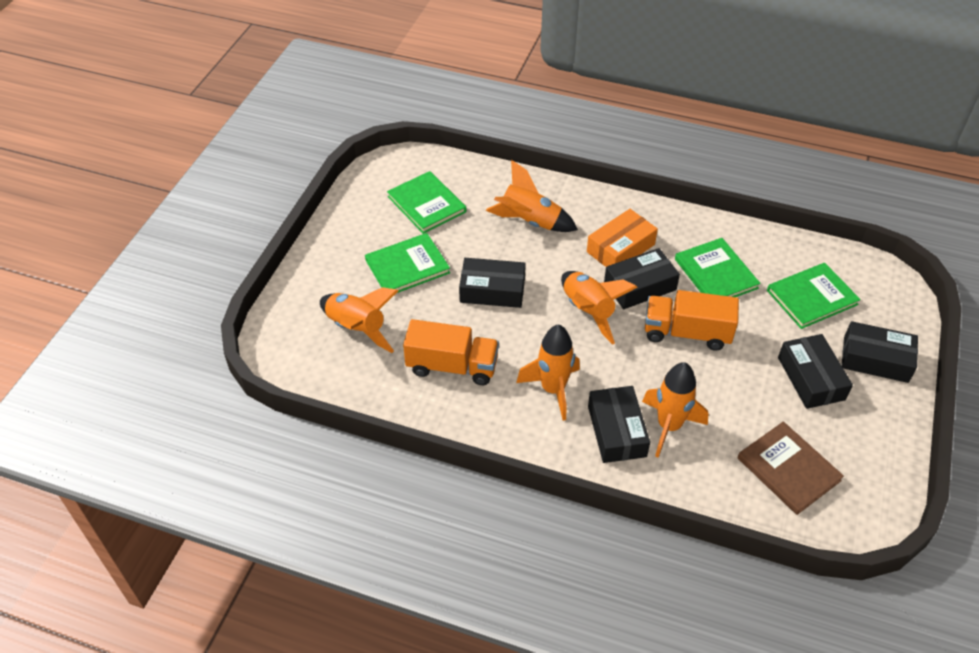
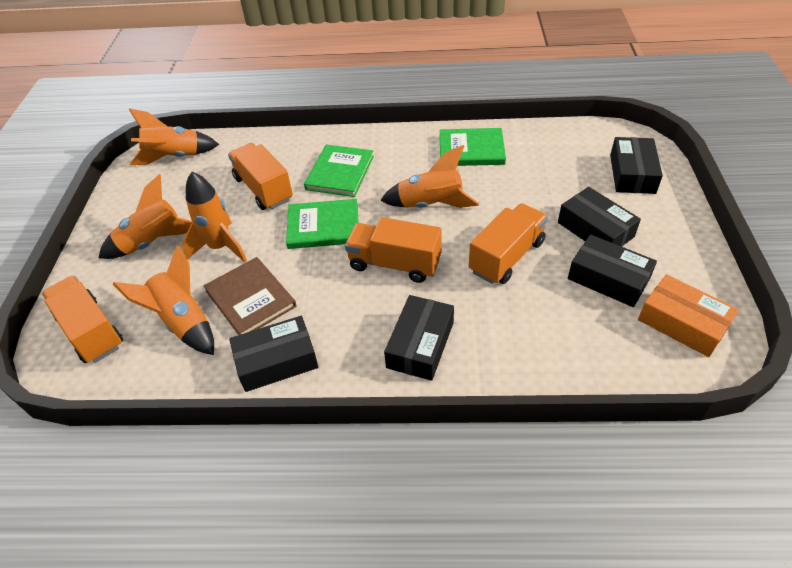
green book: [365,233,450,293] [387,171,466,234] [675,238,760,297] [767,263,861,329] = 4 -> [286,199,358,249] [304,144,374,197] [440,128,506,166] = 3
orange truck: [403,319,499,385] [645,290,739,351] = 2 -> [42,276,123,363] [228,143,293,210] [345,217,442,283] [469,203,548,284] = 4

